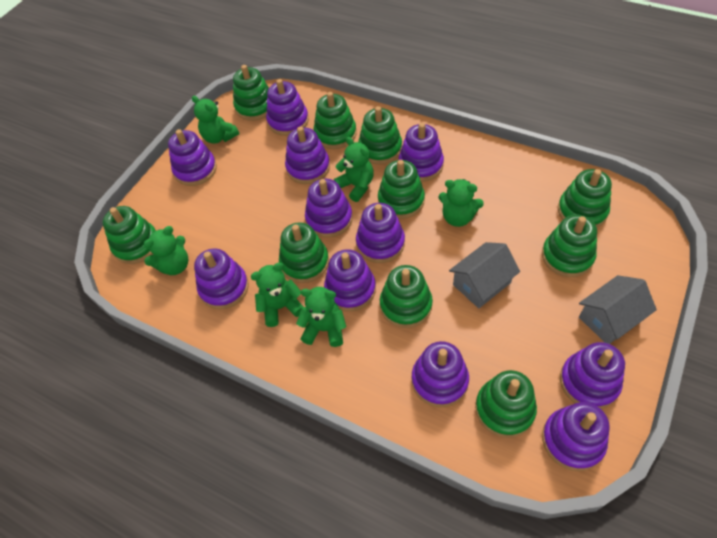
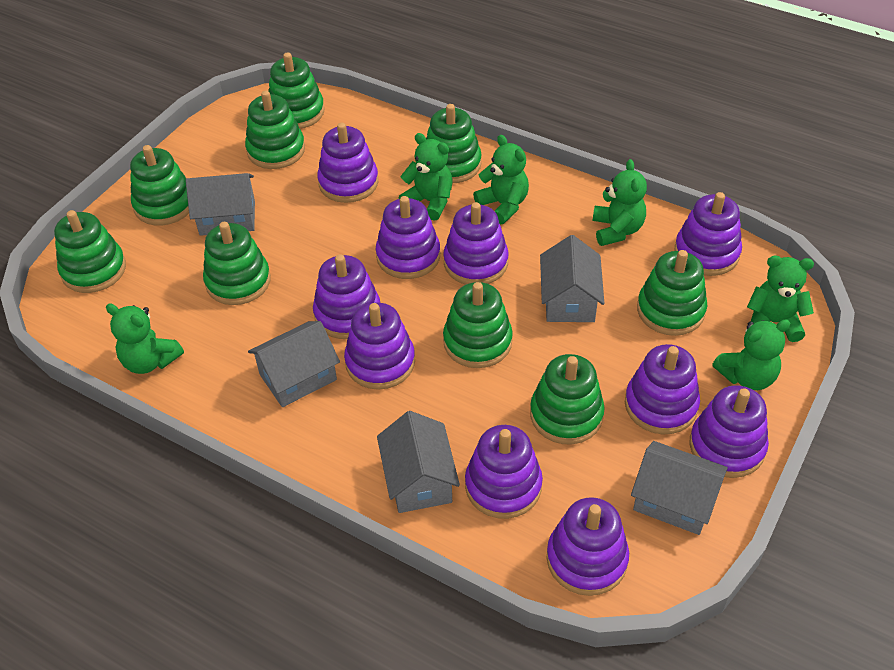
green stacking toy: [103,206,156,264] [233,65,269,121] [279,222,329,283] [313,92,357,149] [358,106,402,165] [378,160,425,219] [380,265,433,328] [475,370,537,438] [542,215,597,277] [558,169,612,228] = 10 -> [54,210,126,293] [130,145,189,226] [203,222,271,305] [245,90,305,169] [268,52,325,129] [426,104,482,183] [443,282,513,368] [530,354,605,444] [637,250,707,336] = 9
grey house: [449,242,520,308] [579,275,657,344] = 2 -> [186,173,255,236] [248,321,340,407] [377,411,460,513] [540,235,604,322] [631,441,728,535] = 5
purple stacking toy: [168,129,217,186] [194,249,249,309] [266,79,309,136] [285,126,330,184] [305,179,353,238] [324,249,376,311] [356,203,405,263] [399,123,444,182] [412,341,469,407] [542,402,610,471] [560,342,625,409] = 11 -> [313,254,380,339] [317,123,378,203] [344,303,415,390] [375,196,440,279] [443,202,509,285] [465,425,543,519] [547,497,629,596] [625,344,700,434] [674,192,742,276] [689,385,769,478] = 10

